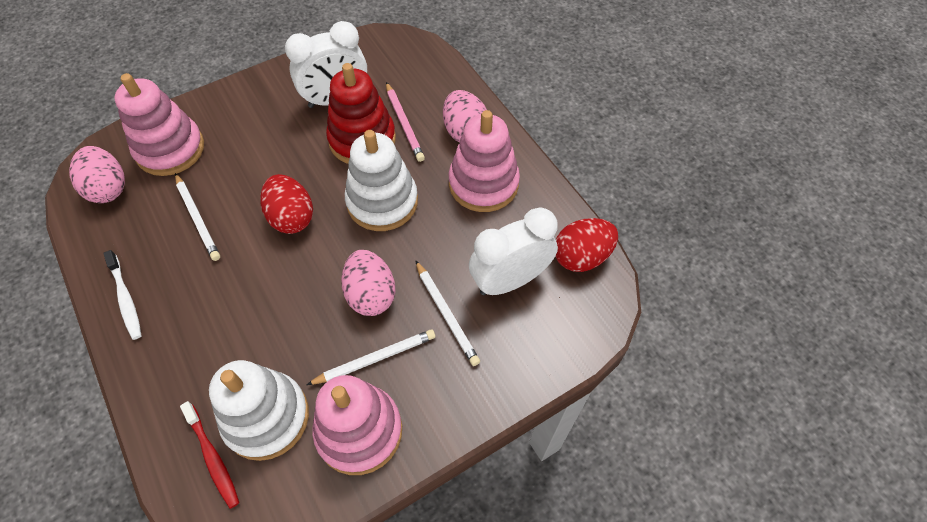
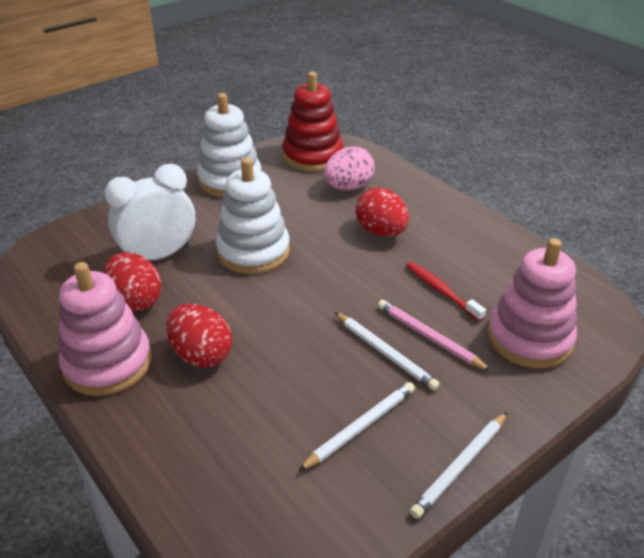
pink egg: [69,146,125,203] [341,250,395,316] [443,90,487,143] = 3 -> [324,147,375,190] = 1
pink stacking toy: [114,73,204,176] [312,375,402,475] [448,110,520,212] = 3 -> [58,262,152,396] [488,238,577,368] = 2
red egg: [260,174,313,234] [555,218,618,272] = 2 -> [104,252,162,311] [166,304,232,368] [356,187,409,237] = 3
white clock: [285,21,367,108] [469,207,558,296] = 2 -> [105,164,195,260] = 1
white toothbrush: [103,250,142,340] = 1 -> none = 0

